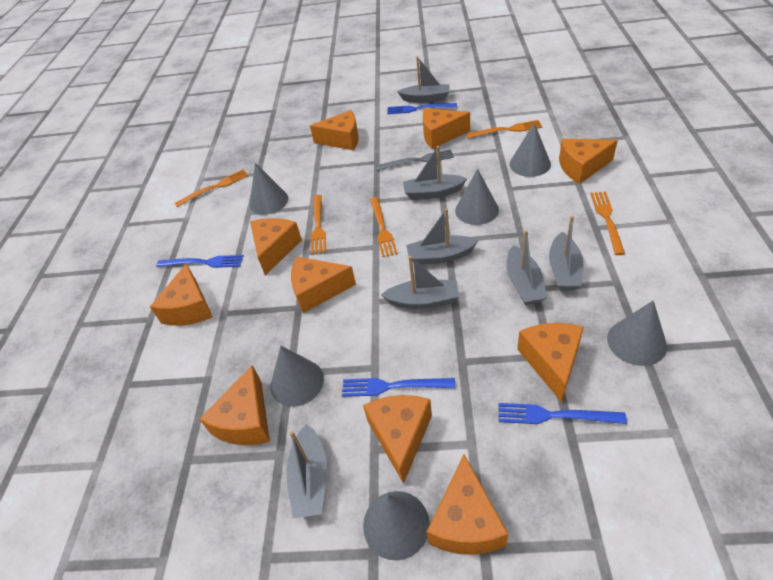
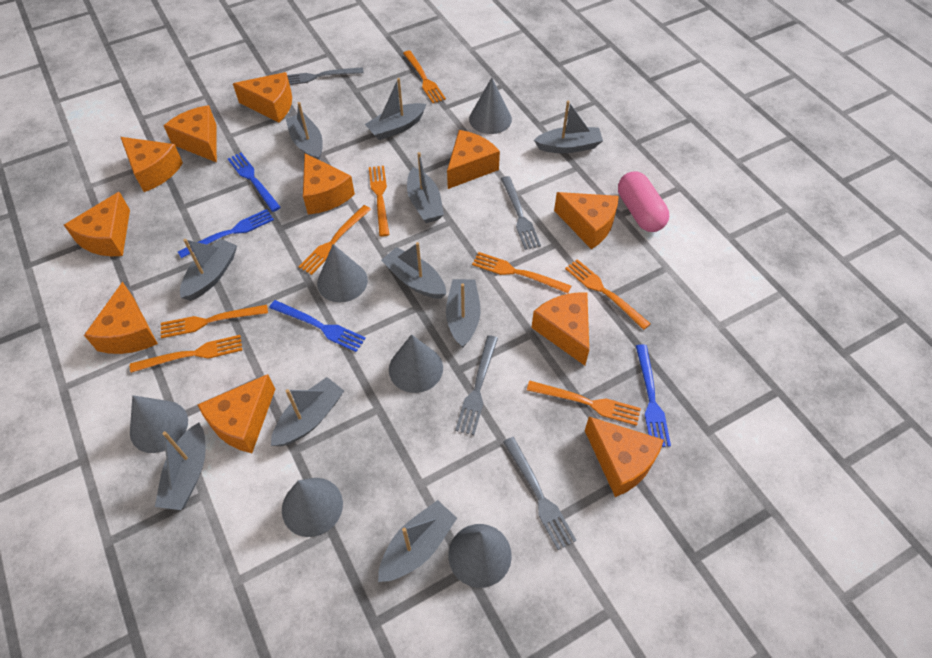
grey boat: [286,424,327,519] [381,256,459,309] [397,56,449,103] [403,146,467,200] [406,208,479,265] [506,230,547,305] [549,216,583,290] = 7 -> [155,422,206,510] [180,238,237,301] [271,377,344,446] [286,102,323,160] [365,78,426,140] [378,500,457,582] [381,242,446,299] [407,152,444,223] [446,279,481,348] [534,101,603,153] = 10
grey fork: [376,149,454,171] = 1 -> [287,67,364,85] [455,335,498,435] [501,176,541,250] [503,437,577,550] = 4
orange cheese: [150,263,213,326] [199,365,270,445] [250,218,302,275] [291,257,356,313] [310,110,359,150] [363,395,432,484] [423,108,470,149] [427,455,508,555] [517,323,584,402] [559,139,618,184] = 10 -> [64,192,130,256] [84,282,158,354] [121,137,183,192] [164,105,217,163] [198,374,275,453] [233,72,292,122] [303,153,355,215] [447,130,500,189] [531,292,589,366] [554,192,619,249] [585,417,664,497] = 11
orange fork: [174,169,249,207] [311,195,326,254] [370,197,398,257] [466,120,543,139] [590,192,625,255] = 5 -> [130,335,243,373] [161,305,268,338] [298,205,371,275] [369,166,389,237] [403,50,446,103] [472,252,571,293] [527,381,641,426] [565,259,651,330] = 8
pink capsule: none = 0 -> [618,171,669,232] = 1

